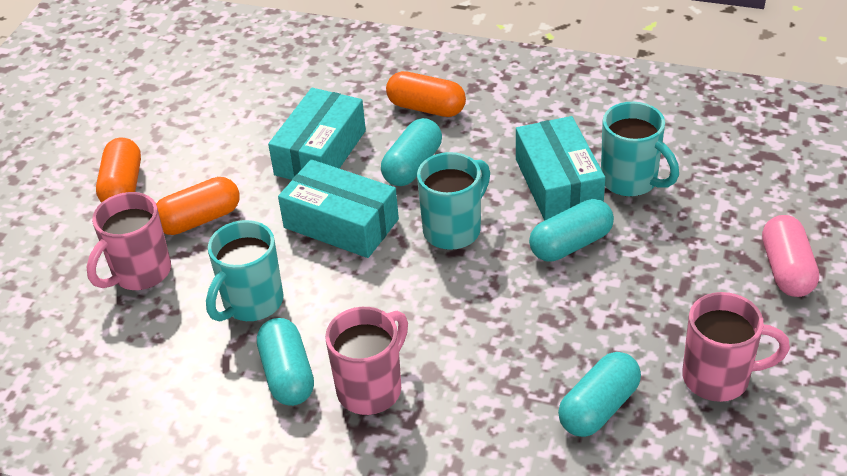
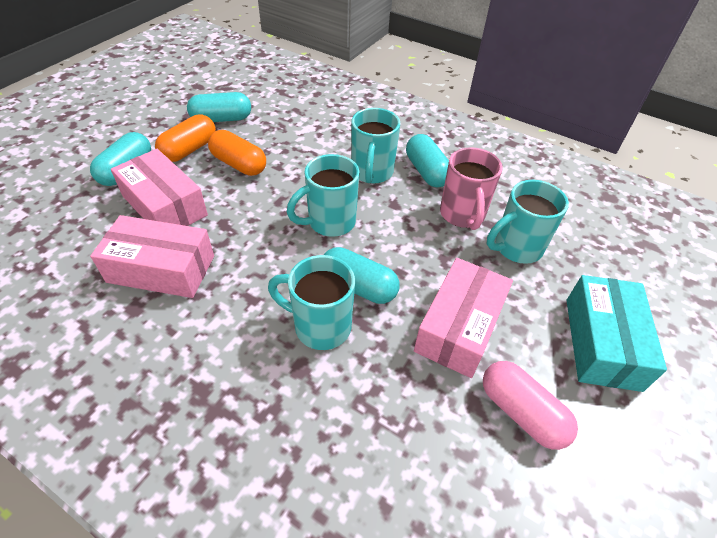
orange capsule: [96,138,141,203] [156,177,240,235] [386,71,466,117] = 3 -> [155,114,216,162] [208,130,266,176] = 2
pink box: none = 0 -> [90,215,214,298] [111,149,208,226] [414,258,513,378] = 3
pink mug: [86,192,171,290] [325,307,408,415] [682,292,790,402] = 3 -> [440,147,503,230] = 1
turquoise box: [268,88,366,180] [278,159,399,258] [516,116,605,221] = 3 -> [567,275,667,392] = 1
turquoise mug: [206,220,284,322] [417,152,490,250] [601,102,679,196] = 3 -> [268,255,355,350] [287,154,360,237] [351,108,400,184] [487,180,569,264] = 4

